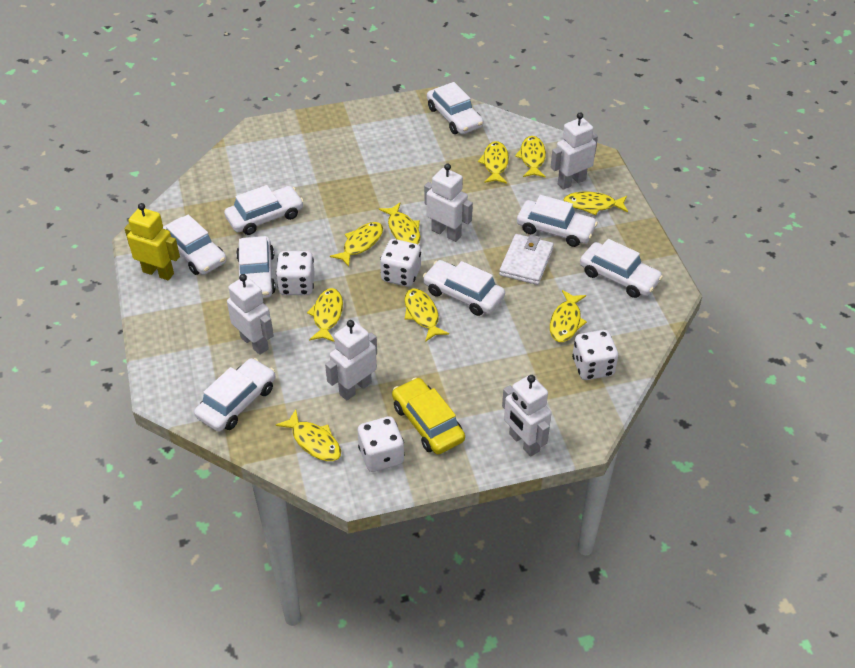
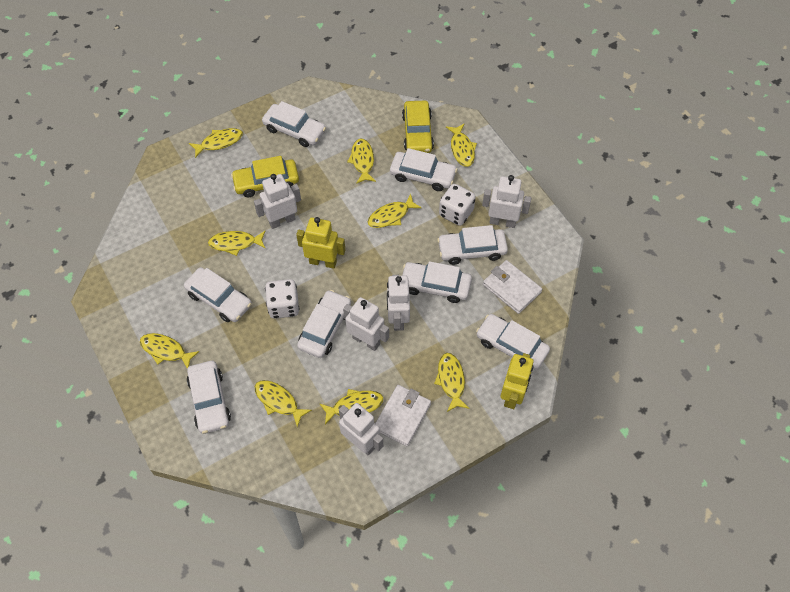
white dice: [276,251,315,295] [358,416,405,472] [380,239,421,287] [572,330,618,380] = 4 -> [265,279,299,319] [439,184,476,226] = 2
white wallet: [499,234,554,285] = 1 -> [375,385,431,446] [483,260,542,314] = 2
yellow car: [392,377,465,454] = 1 -> [231,156,299,197] [402,101,434,153] = 2
yellow robot: [124,203,180,280] = 1 -> [296,217,345,269] [500,353,534,409] = 2

